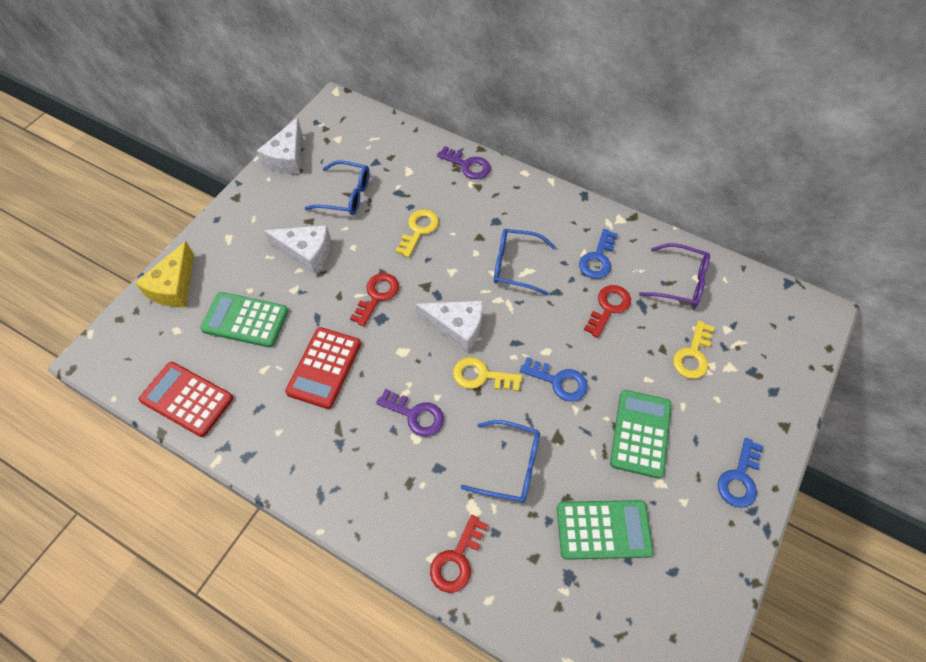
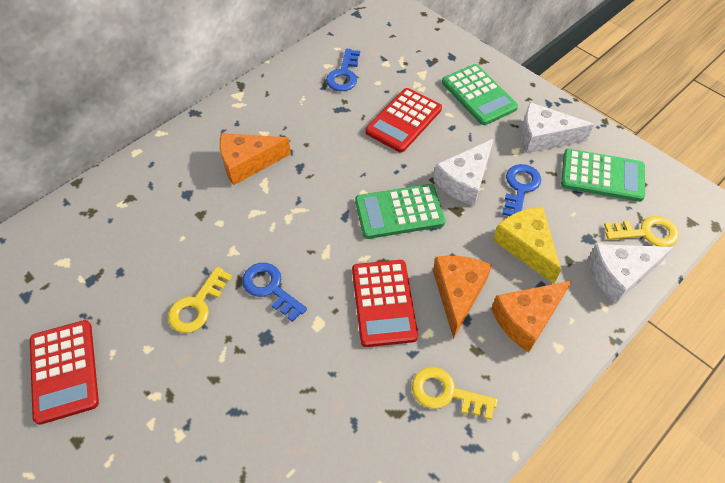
blue glasses: [305,160,370,215] [461,420,540,503] [494,229,555,295] = 3 -> none = 0
orange cheese: none = 0 -> [220,133,291,186] [433,256,492,339] [491,281,572,353] = 3
purple glasses: [639,243,710,307] = 1 -> none = 0
purple key: [376,389,444,436] [437,146,491,179] = 2 -> none = 0
red calculator: [139,362,233,437] [285,327,361,409] = 2 -> [30,320,99,425] [352,260,418,347] [365,88,442,152] = 3
red key: [350,273,399,326] [430,515,488,593] [584,285,631,338] = 3 -> none = 0

